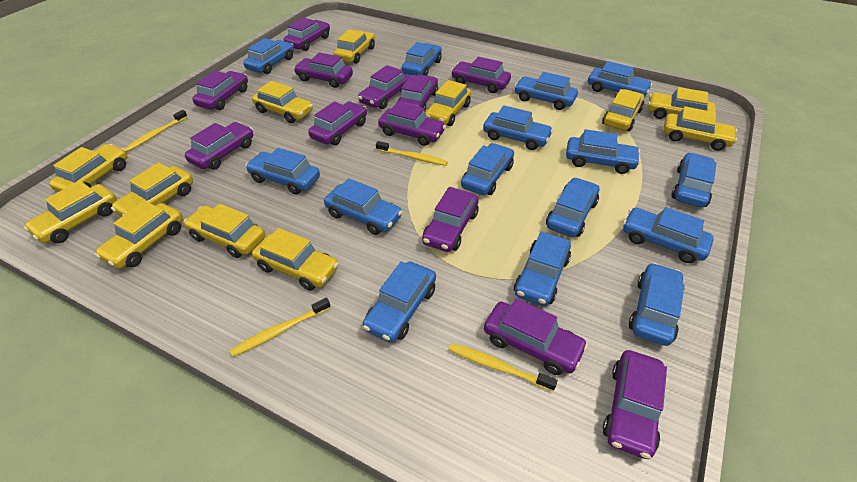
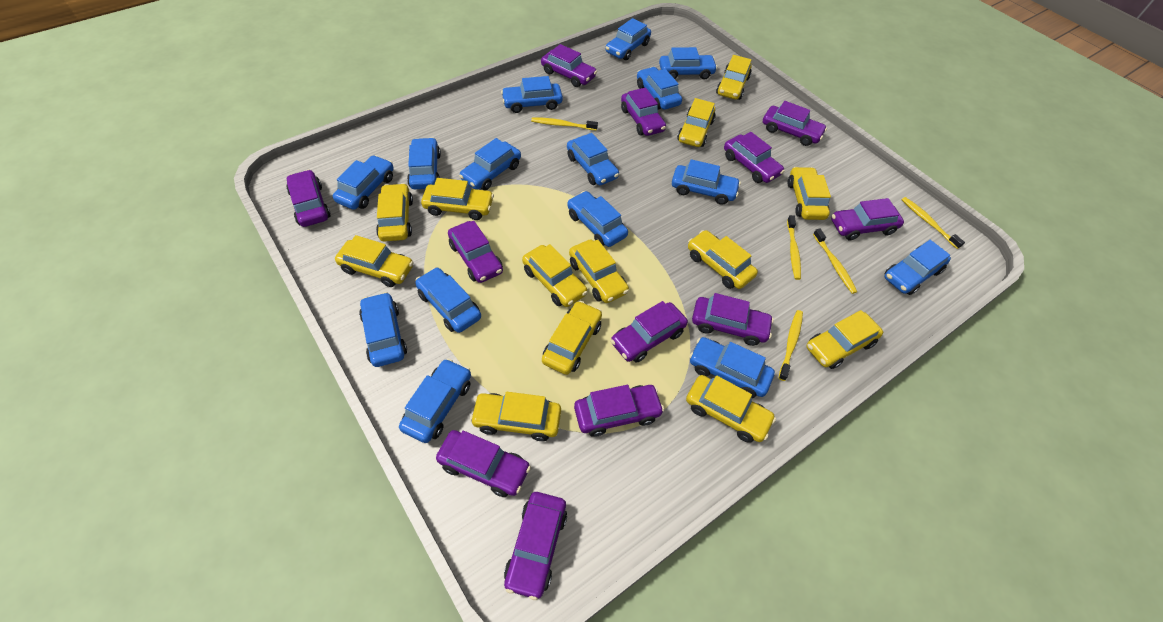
yellow car: [24,181,117,243] [49,144,128,192] [95,201,183,269] [111,163,193,217] [184,204,265,258] [252,81,313,123] [252,228,339,291] [334,29,375,64] [425,80,471,126] [602,89,644,131] [648,87,716,119] [663,106,737,151] = 12 -> [335,235,413,287] [376,183,413,242] [421,178,494,220] [470,392,561,441] [522,244,588,307] [542,301,602,375] [569,239,629,303] [677,98,716,147] [686,375,776,443] [688,230,758,289] [716,55,752,100] [788,167,831,220] [806,310,883,369] = 13
yellow toothbrush: [124,110,188,152] [230,298,331,357] [376,141,448,166] [448,343,558,391] = 4 -> [531,117,598,131] [779,310,803,381] [787,215,801,280] [813,229,857,294] [901,197,965,249] = 5

